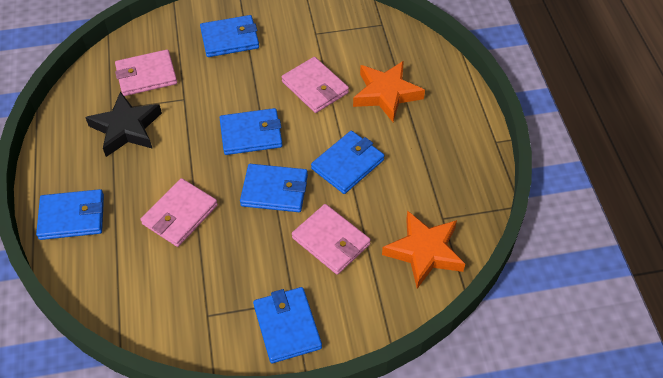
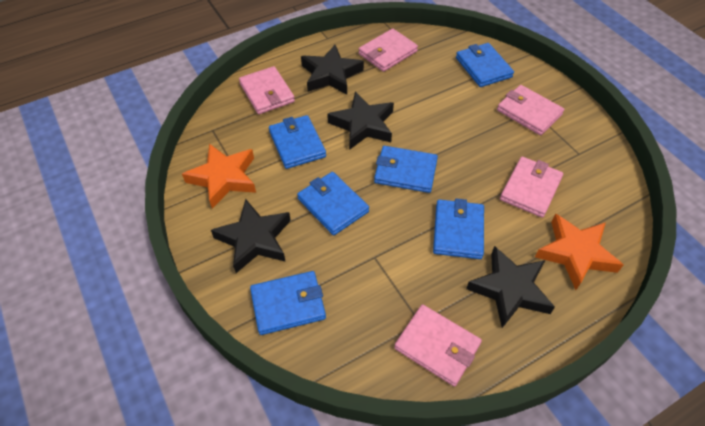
black star: [85,91,162,157] = 1 -> [211,199,291,273] [301,45,364,95] [327,92,394,150] [466,246,555,328] = 4
pink wallet: [115,49,177,96] [141,178,218,247] [282,57,349,113] [292,204,371,275] = 4 -> [239,66,295,114] [359,29,418,72] [394,305,482,386] [497,85,564,135] [500,157,563,218] = 5

